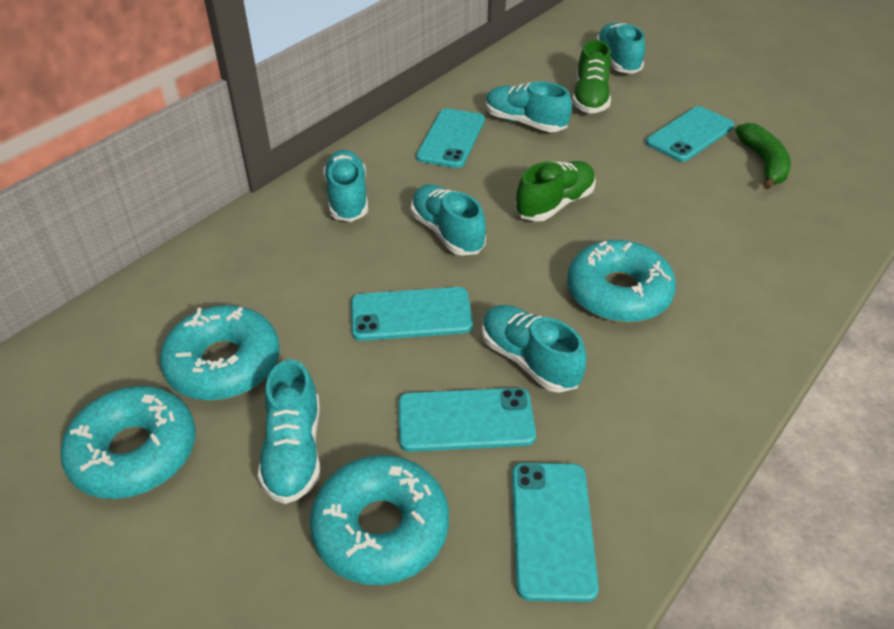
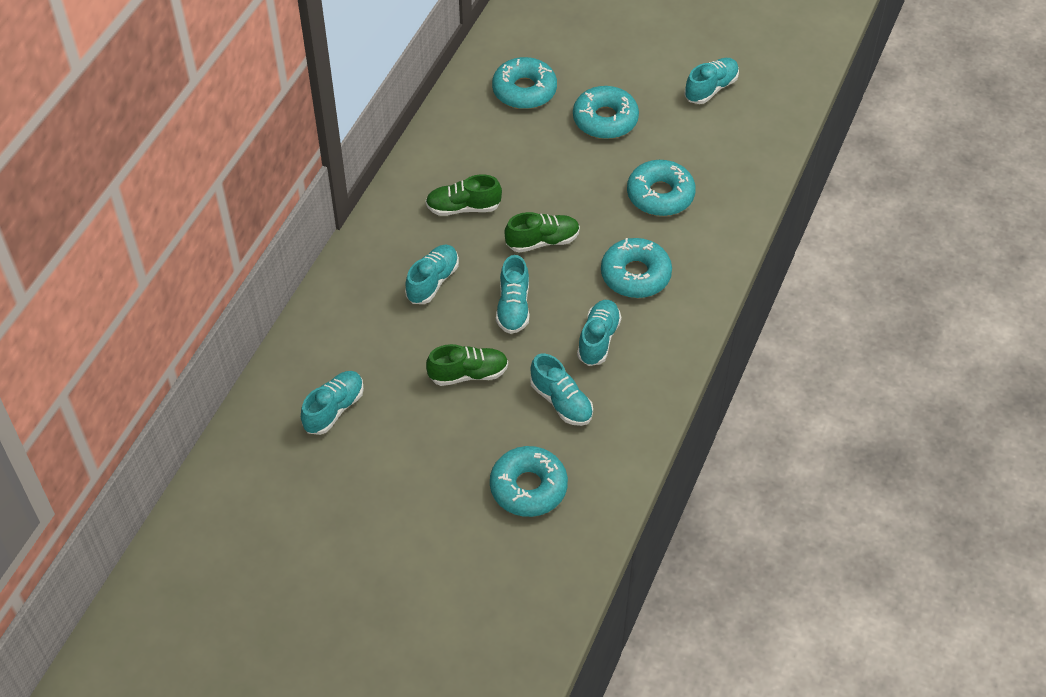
green banana: [735,123,791,190] = 1 -> none = 0
green shoe: [515,161,596,221] [572,40,611,113] = 2 -> [426,174,502,216] [426,344,508,386] [504,212,580,253] = 3
turquoise donut: [60,386,196,499] [160,305,280,401] [310,455,449,585] [567,240,676,323] = 4 -> [490,446,568,517] [492,57,557,109] [573,86,639,139] [601,238,672,298] [627,160,696,216] = 5
turquoise phone: [351,287,473,341] [398,388,536,452] [416,108,485,168] [512,463,599,602] [646,106,735,162] = 5 -> none = 0

